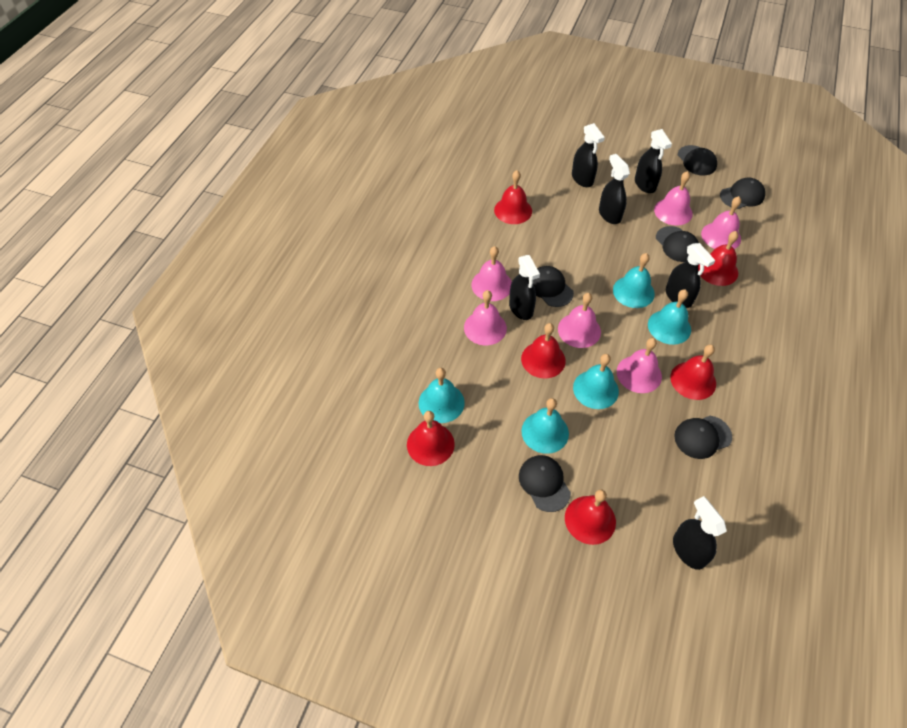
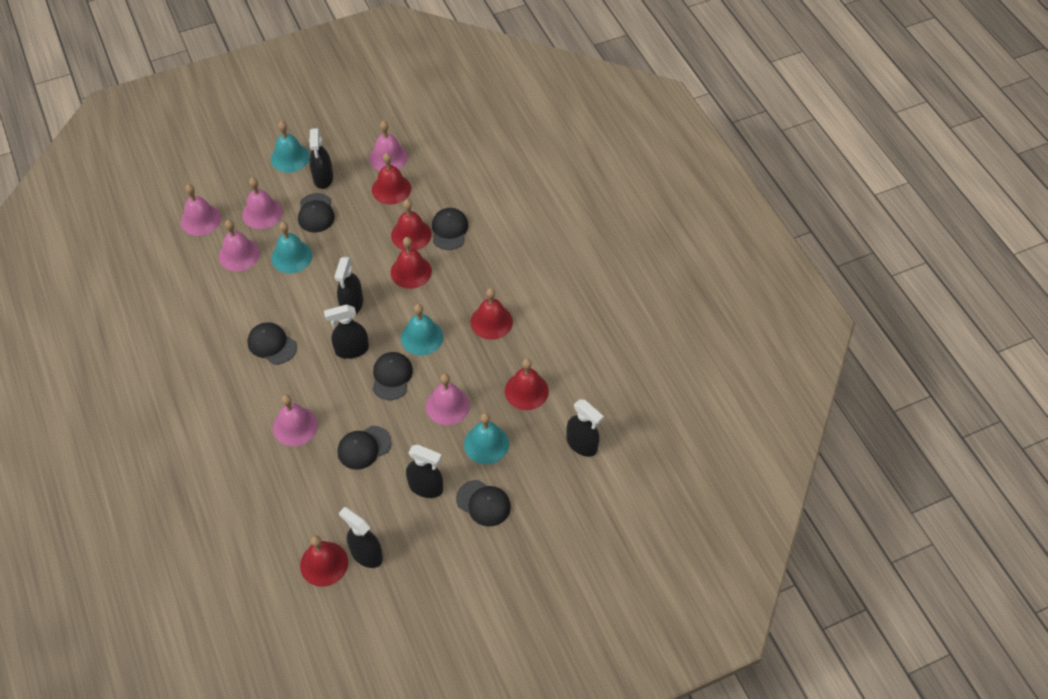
turquoise bell: [418,368,465,423] [521,398,569,454] [573,354,619,409] [613,253,655,308] [648,289,691,345] = 5 -> [271,121,310,173] [271,222,312,273] [401,304,444,356] [464,413,509,464] = 4

